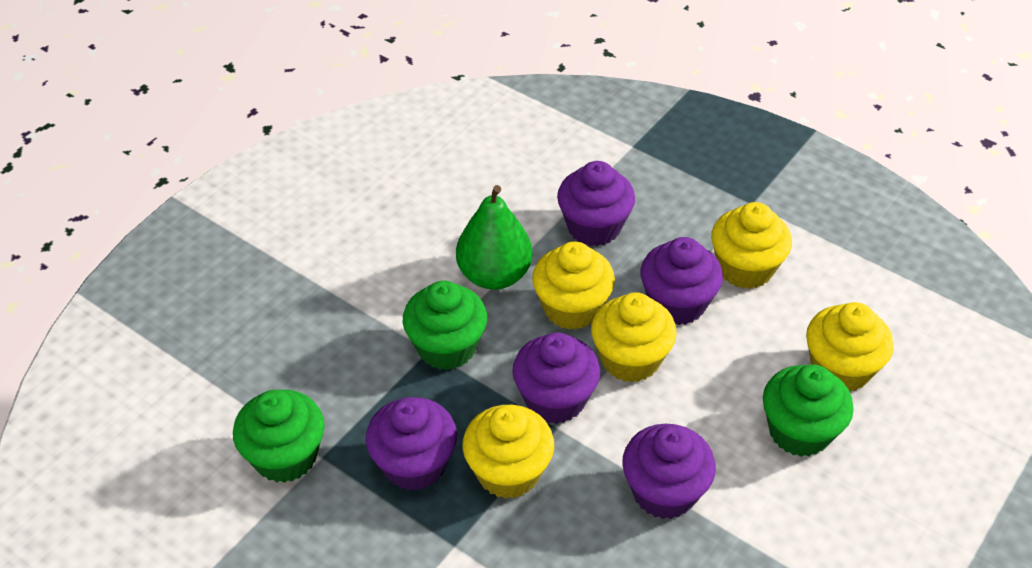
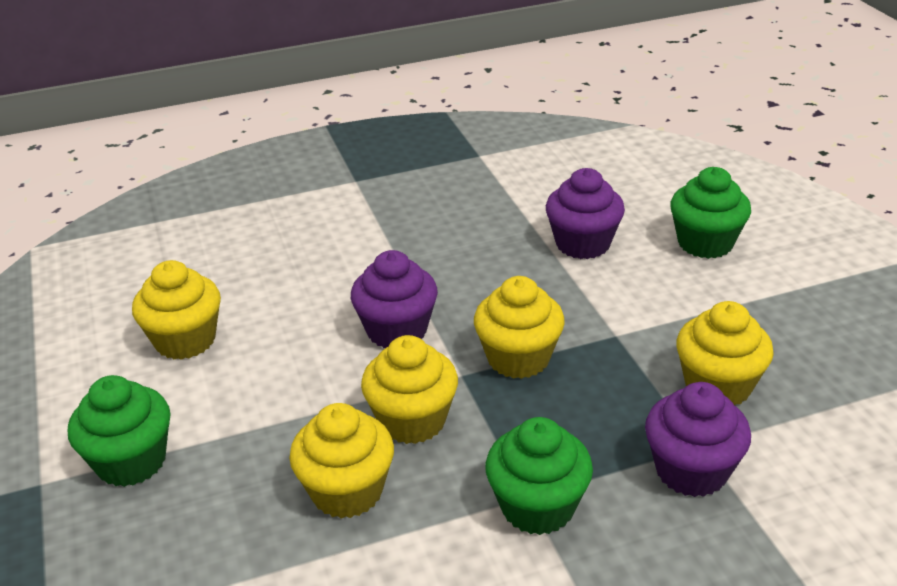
green pear: [456,185,533,290] = 1 -> none = 0
purple cupcake: [365,397,457,491] [512,332,600,424] [557,161,635,246] [622,424,716,519] [641,237,723,325] = 5 -> [351,250,438,348] [546,168,625,259] [645,382,751,497] = 3

